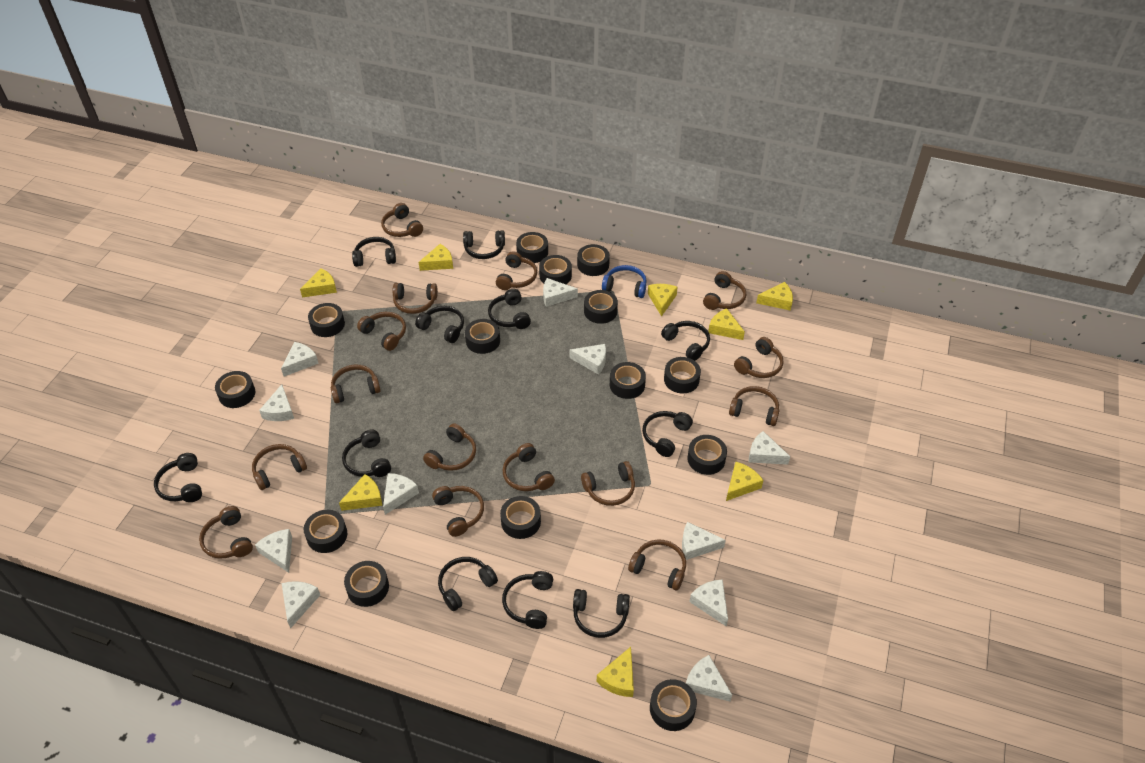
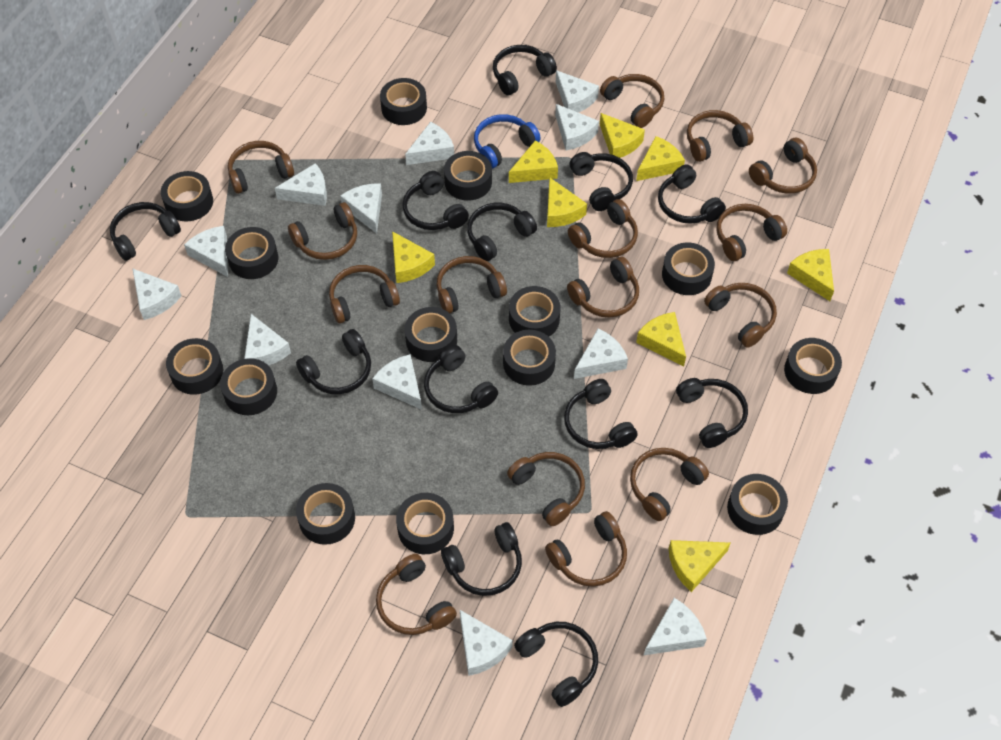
black headphones: [154,453,202,502] [342,430,391,477] [352,237,396,267] [415,306,464,343] [438,557,498,611] [463,230,505,259] [488,289,531,329] [502,571,553,629] [573,589,630,638] [642,411,693,457] [661,321,710,361] = 11 -> [110,202,181,261] [296,329,371,394] [402,171,469,230] [424,345,498,413] [441,522,522,596] [467,203,537,261] [493,45,557,95] [514,622,598,707] [564,379,638,449] [570,152,633,211] [658,164,726,224] [676,378,748,448] = 12
white cheese: [255,529,292,573] [259,384,294,421] [281,342,319,376] [282,581,320,629] [383,473,419,515] [543,278,578,307] [570,344,606,375] [682,522,726,560] [686,655,732,702] [689,579,728,626] [749,431,790,465] = 11 -> [132,268,182,320] [184,226,228,277] [244,314,291,366] [275,163,327,206] [340,183,382,234] [372,354,422,410] [405,122,454,165] [460,610,513,676] [555,104,599,150] [556,70,599,113] [574,328,628,379] [644,598,707,655] = 12

